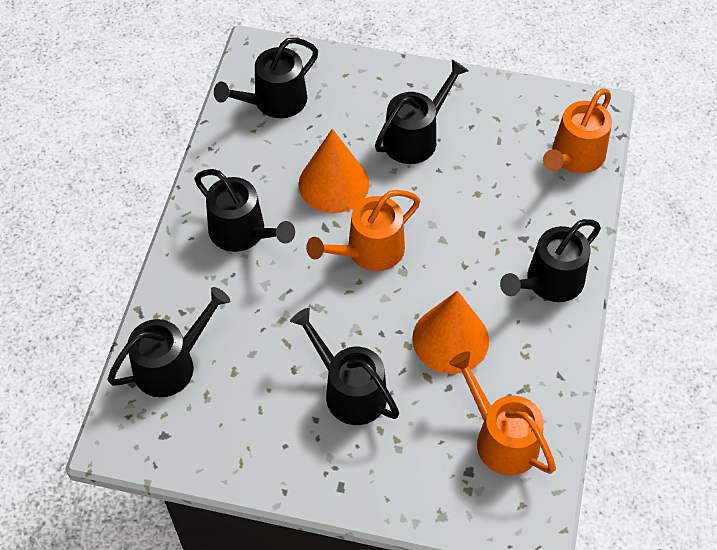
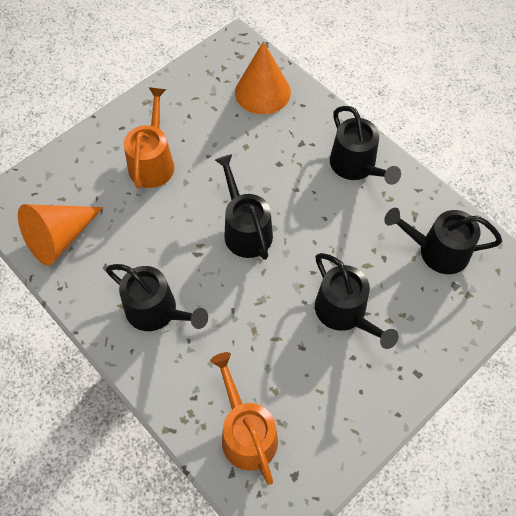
black watering can: [107,287,230,397] [194,169,295,252] [214,38,318,118] [290,308,399,425] [375,60,469,164] [500,219,601,302] = 6 -> [106,264,208,331] [215,154,273,260] [315,253,398,349] [330,106,401,185] [384,208,502,274] = 5
orange watering can: [306,190,420,271] [449,351,556,475] [543,88,612,173] = 3 -> [124,87,174,189] [210,352,278,485] = 2

